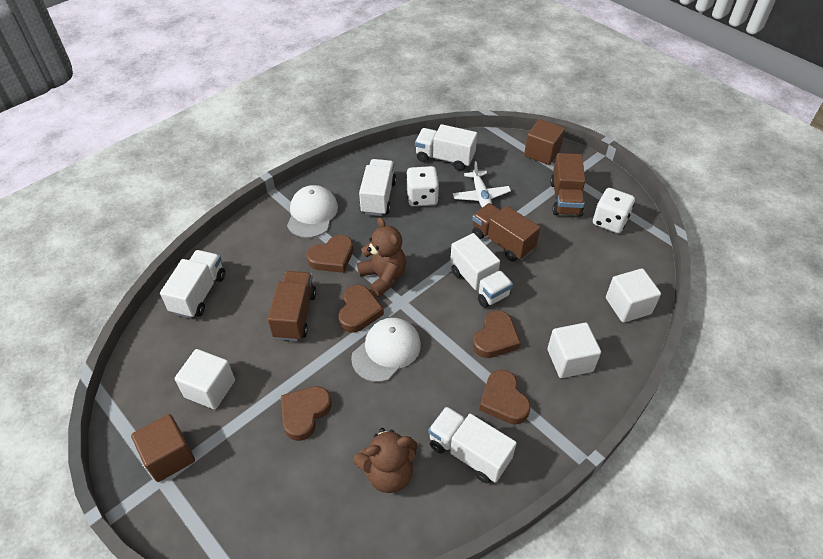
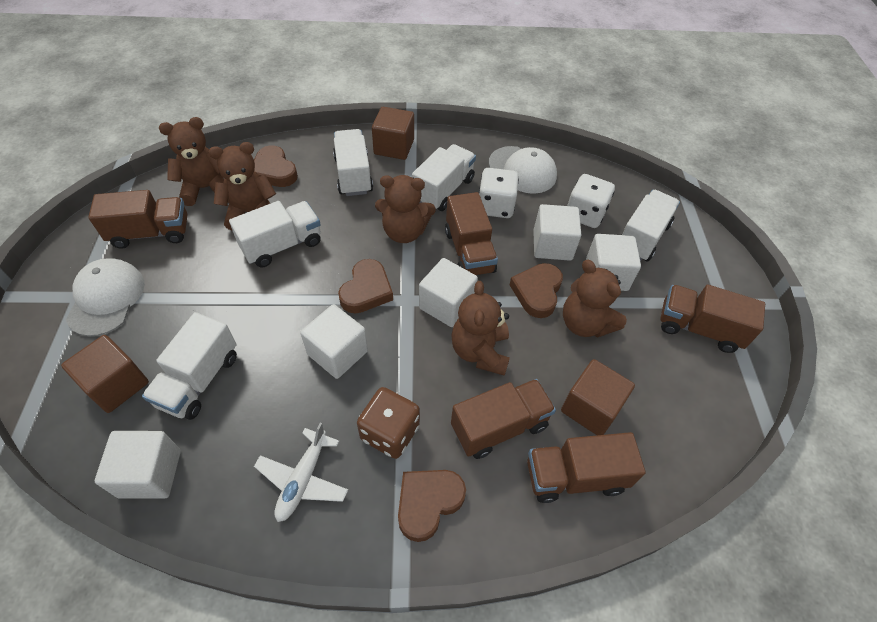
brown cube: [131,414,195,482] [524,119,565,165] = 2 -> [61,335,149,413] [372,107,414,160] [561,359,635,435] = 3
brown dice: none = 0 -> [357,387,420,459] = 1
brown heart: [281,386,331,441] [306,235,353,273] [339,285,384,333] [473,310,521,358] [479,370,531,425] = 5 -> [254,145,298,187] [338,259,393,313] [398,470,466,542] [509,263,563,318] = 4
brown teddy bear: [353,428,417,493] [357,217,406,297] = 2 -> [159,117,224,206] [209,142,276,231] [375,175,436,243] [451,281,510,376] [563,260,627,337] = 5
brown truck: [268,271,316,341] [472,203,540,262] [550,153,585,217] = 3 -> [88,190,187,249] [445,192,498,275] [451,379,556,459] [527,432,646,503] [661,285,765,353] = 5
white cube: [175,349,235,409] [547,323,601,378] [606,268,661,323] = 3 -> [95,431,181,499] [300,304,368,379] [419,258,478,327] [533,204,581,261] [586,234,641,291] = 5

